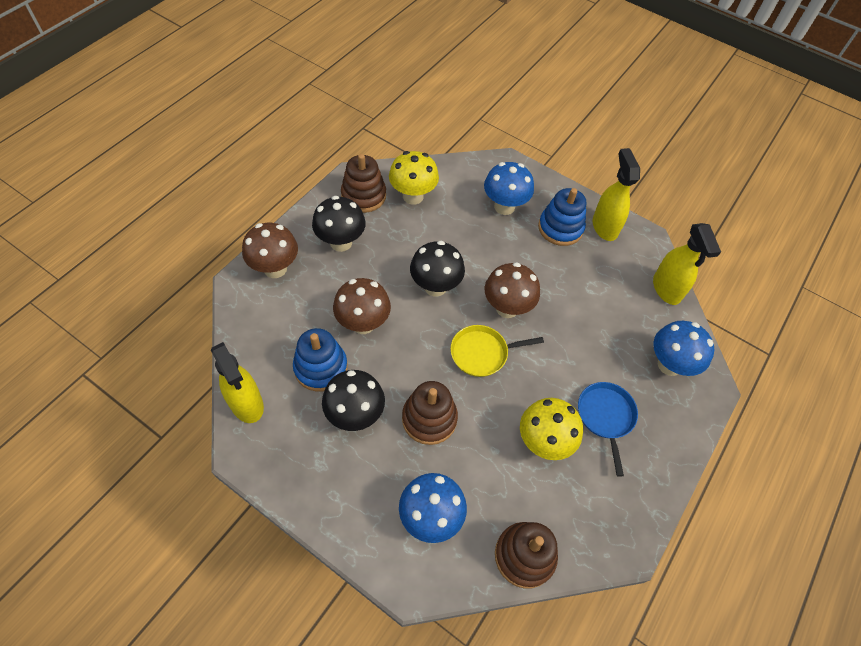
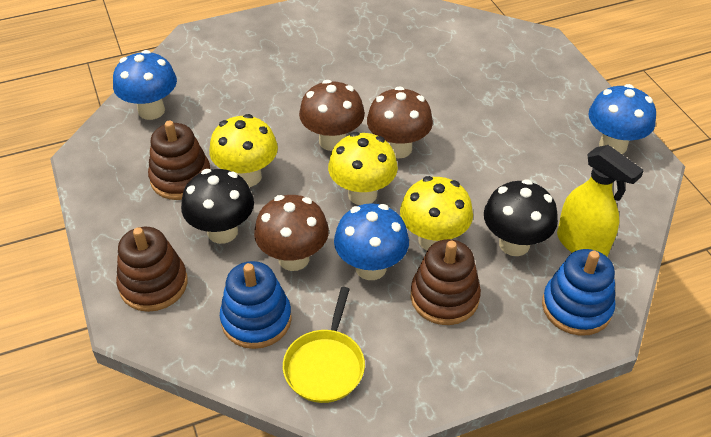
black mushroom: [312,196,366,252] [322,370,385,431] [410,241,465,297] = 3 -> [181,169,254,244] [484,179,558,256] = 2
blue pan: [578,382,638,477] = 1 -> none = 0
yellow mushroom: [389,151,439,205] [520,398,583,460] = 2 -> [209,114,278,187] [328,132,398,205] [400,176,473,250] = 3
yellow spray bottle: [211,342,264,423] [593,148,640,241] [653,223,721,305] = 3 -> [557,145,644,256] = 1

